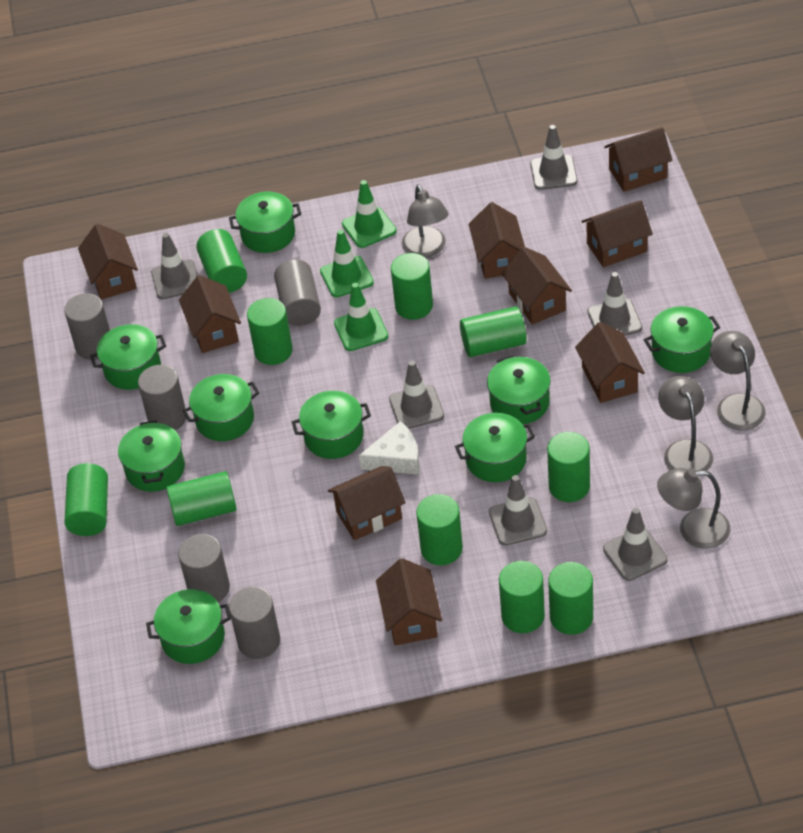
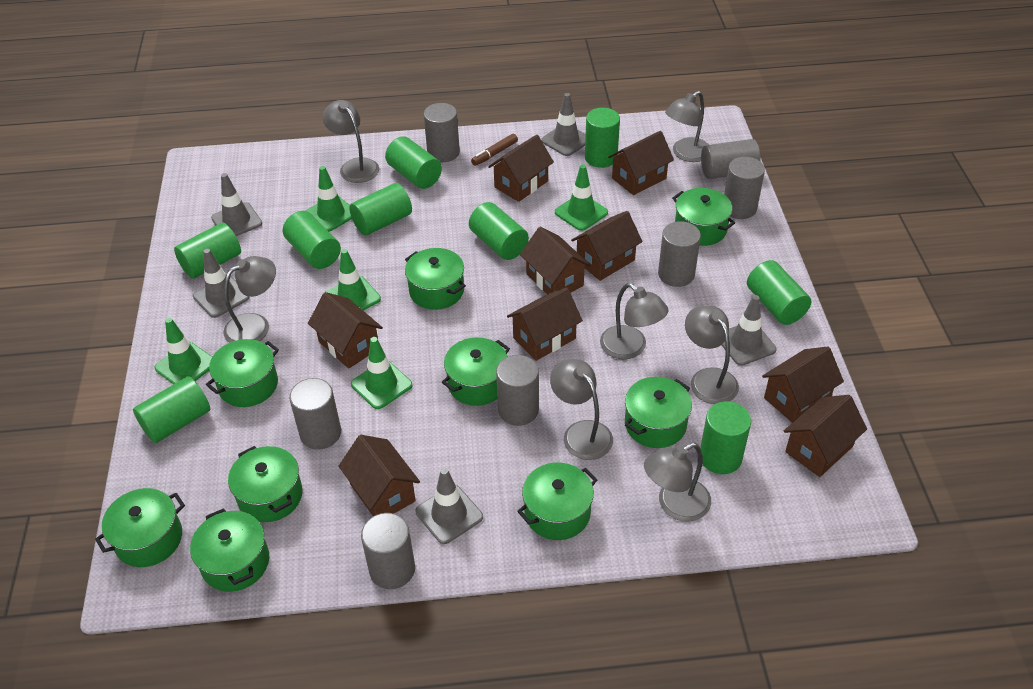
brown marker: none = 0 -> [471,134,518,166] = 1
green cylinder: [64,463,108,536] [166,471,237,526] [196,229,247,293] [247,298,293,365] [391,253,433,320] [416,494,463,565] [460,306,527,357] [499,561,545,633] [547,432,590,502] [548,562,593,635] = 10 -> [133,376,210,443] [174,222,241,279] [283,211,341,269] [349,183,412,235] [385,136,442,189] [469,202,529,260] [585,108,620,168] [700,401,751,474] [747,260,811,325] = 9
green traffic cone: [320,230,374,297] [334,283,388,351] [342,180,397,248] = 3 -> [155,318,212,384] [306,166,352,232] [326,249,381,311] [351,337,412,409] [555,164,608,231] = 5
grey cylinder: [64,293,110,360] [138,365,186,430] [178,534,230,602] [229,587,280,659] [274,259,321,326] = 5 -> [289,378,341,450] [361,513,415,589] [424,103,460,162] [496,355,539,426] [658,221,701,287] [701,139,761,179] [724,157,765,219] = 7
grey lamp: [402,184,449,258] [657,468,730,548] [658,376,713,472] [710,331,766,430] = 4 -> [223,256,276,343] [323,100,379,183] [550,359,613,460] [600,283,668,359] [644,443,711,522] [665,91,709,162] [685,305,739,404] = 7
grey traffic cone: [151,233,198,299] [389,361,444,429] [489,475,547,546] [530,125,578,190] [588,272,642,336] [603,508,668,581] = 6 -> [193,249,250,318] [211,173,262,236] [416,468,483,544] [541,93,586,156] [722,295,777,366] = 5
white cheese: [359,421,419,475] = 1 -> none = 0

